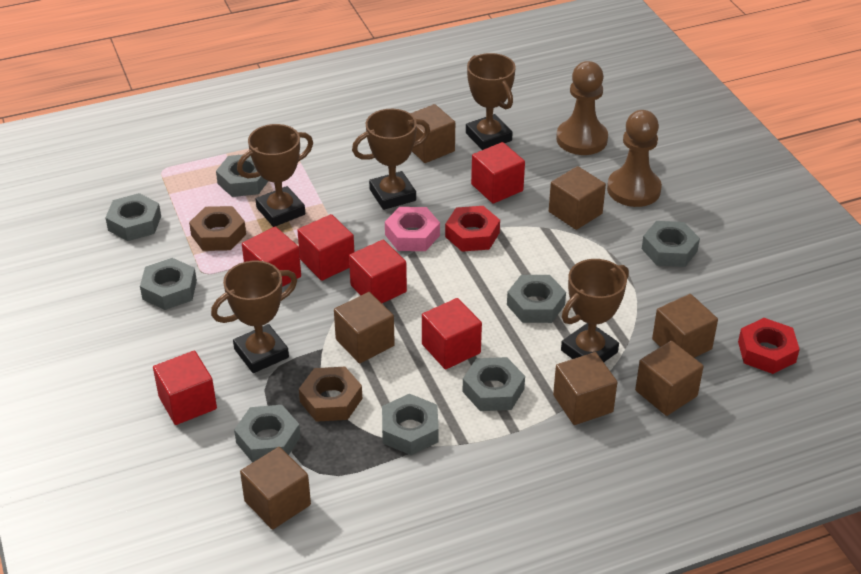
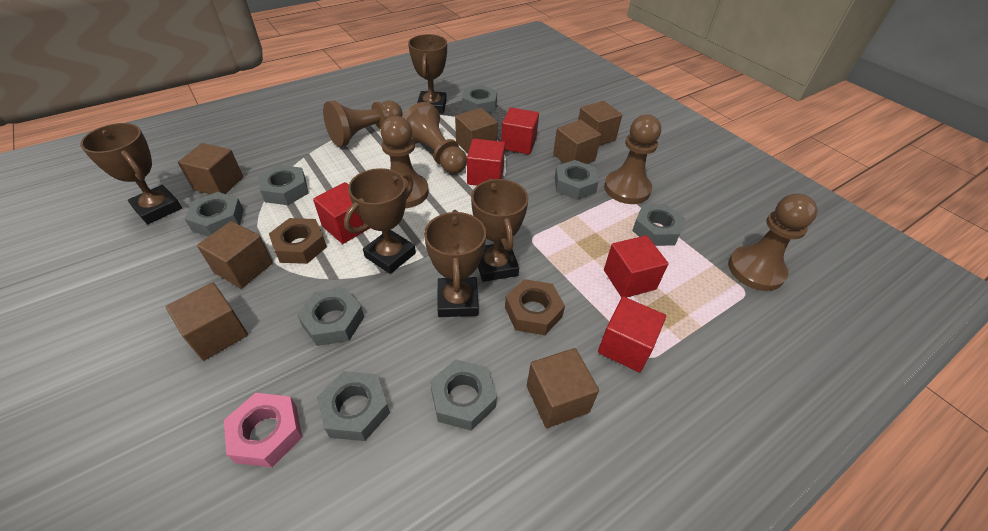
brown pawn: [556,61,608,155] [607,110,662,207] = 2 -> [323,100,402,147] [380,116,429,208] [402,102,467,174] [604,115,661,204] [728,193,818,291] = 5
red cube: [153,351,217,425] [242,227,301,287] [297,214,354,281] [349,240,407,303] [422,298,482,369] [471,142,525,204] = 6 -> [313,182,370,244] [467,139,505,186] [501,107,539,154] [598,296,666,372] [604,235,668,298] = 5
red nut: [445,206,500,252] [738,318,800,374] = 2 -> none = 0

